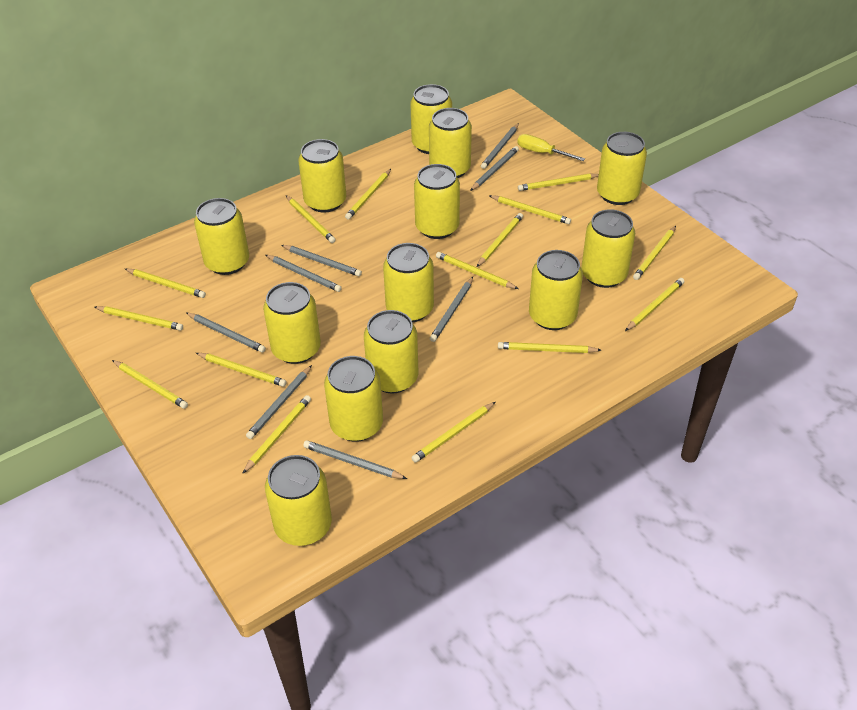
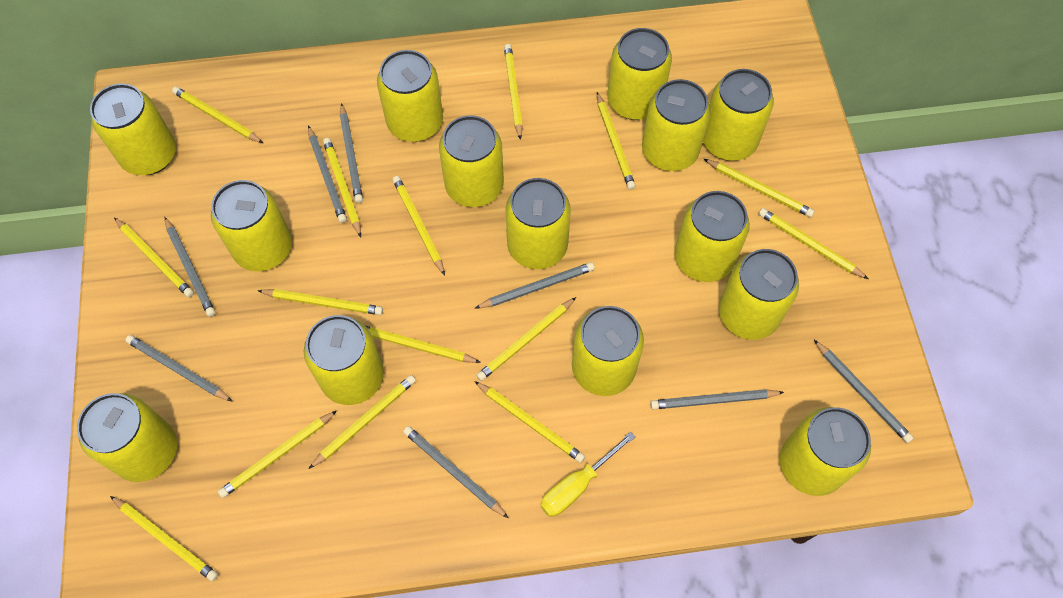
yellow can: [194,198,249,275] [263,282,321,364] [265,455,332,546] [298,139,346,213] [324,356,383,442] [364,310,419,394] [383,243,434,322] [410,84,452,154] [414,164,460,239] [429,108,472,178] [529,250,583,330] [581,210,635,288] [597,132,647,205] = 13 -> [77,393,177,482] [90,83,176,175] [211,180,292,271] [304,315,384,405] [377,50,443,142] [439,115,504,207] [505,178,571,269] [572,306,644,396] [607,28,672,120] [642,79,711,171] [674,191,750,282] [703,69,774,161] [719,249,799,340] [780,407,871,496] = 14

